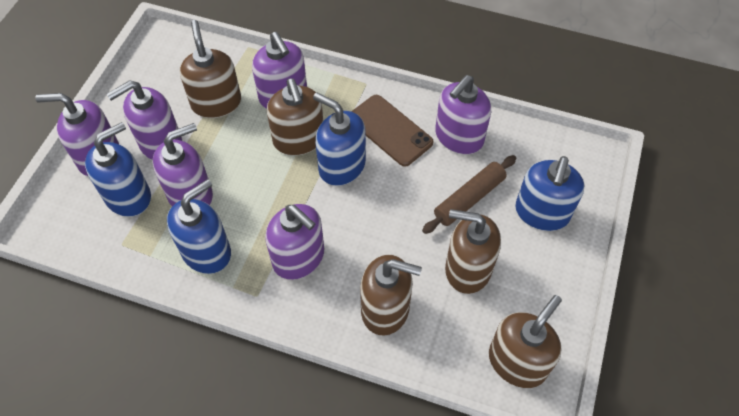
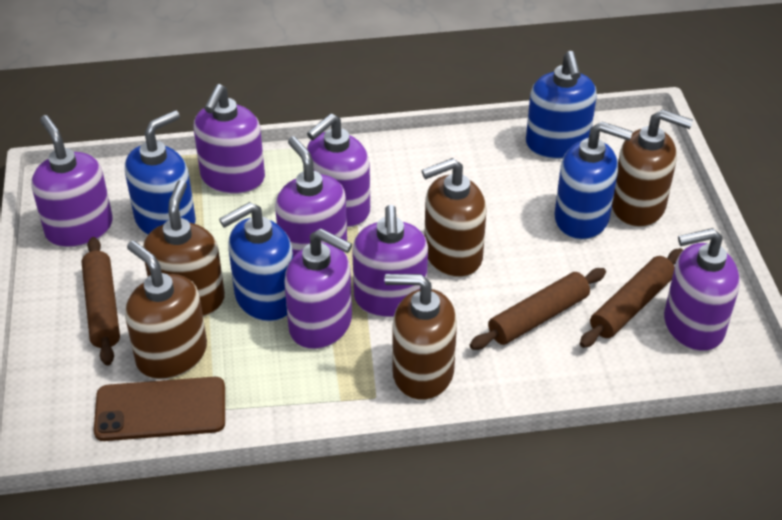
brown rolling pin: [422,155,516,234] = 1 -> [81,237,120,366] [470,268,606,350] [580,248,683,348] = 3
purple soap dispenser: [35,93,119,176] [107,80,182,160] [153,123,213,206] [252,32,307,109] [265,204,324,280] [435,75,491,154] = 6 -> [31,115,113,248] [194,84,265,194] [275,137,347,257] [284,228,352,349] [307,114,370,227] [352,205,428,318] [664,228,740,351] = 7

